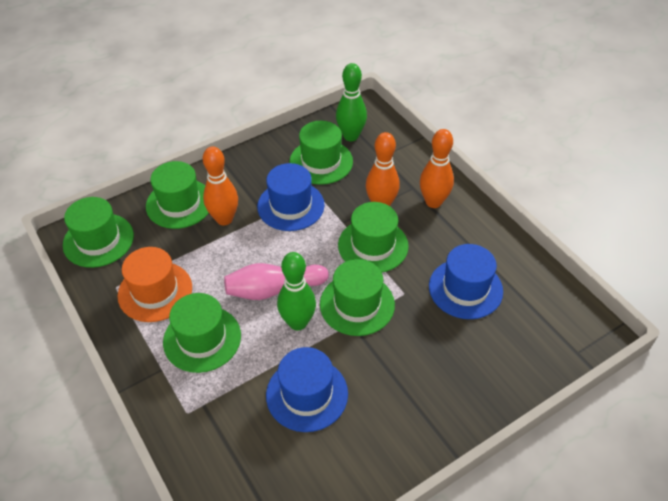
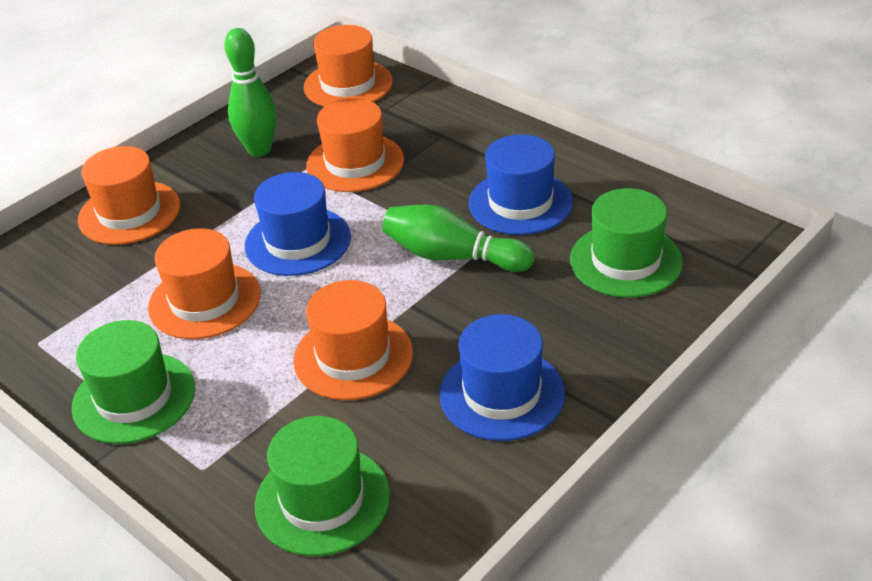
green hat: [63,197,134,268] [146,161,209,229] [163,293,241,373] [289,121,353,185] [320,259,395,336] [338,202,409,272] = 6 -> [72,320,195,444] [255,416,390,556] [570,188,683,298] = 3
orange bowling pin: [203,146,238,226] [366,132,400,206] [420,129,454,208] = 3 -> none = 0
orange hat: [118,247,192,322] = 1 -> [78,146,180,245] [148,228,261,339] [293,280,413,400] [304,25,393,107] [306,98,404,192] = 5
pink bowling pin: [224,263,329,300] = 1 -> none = 0

